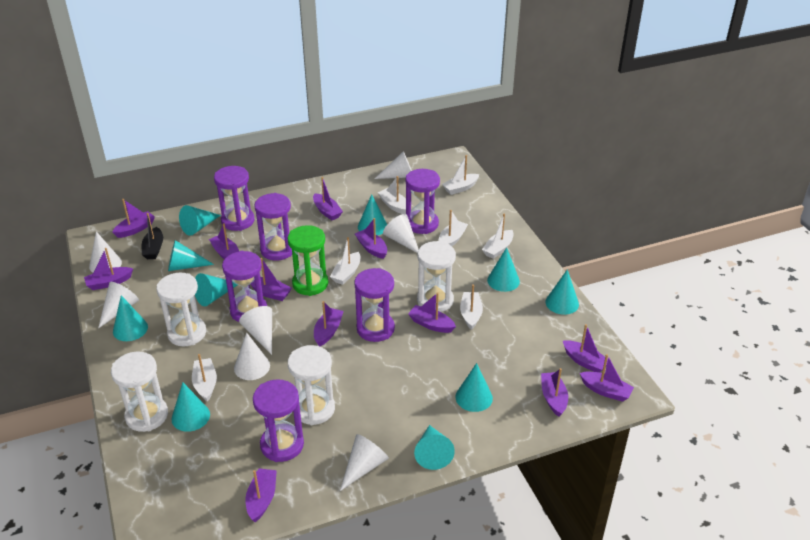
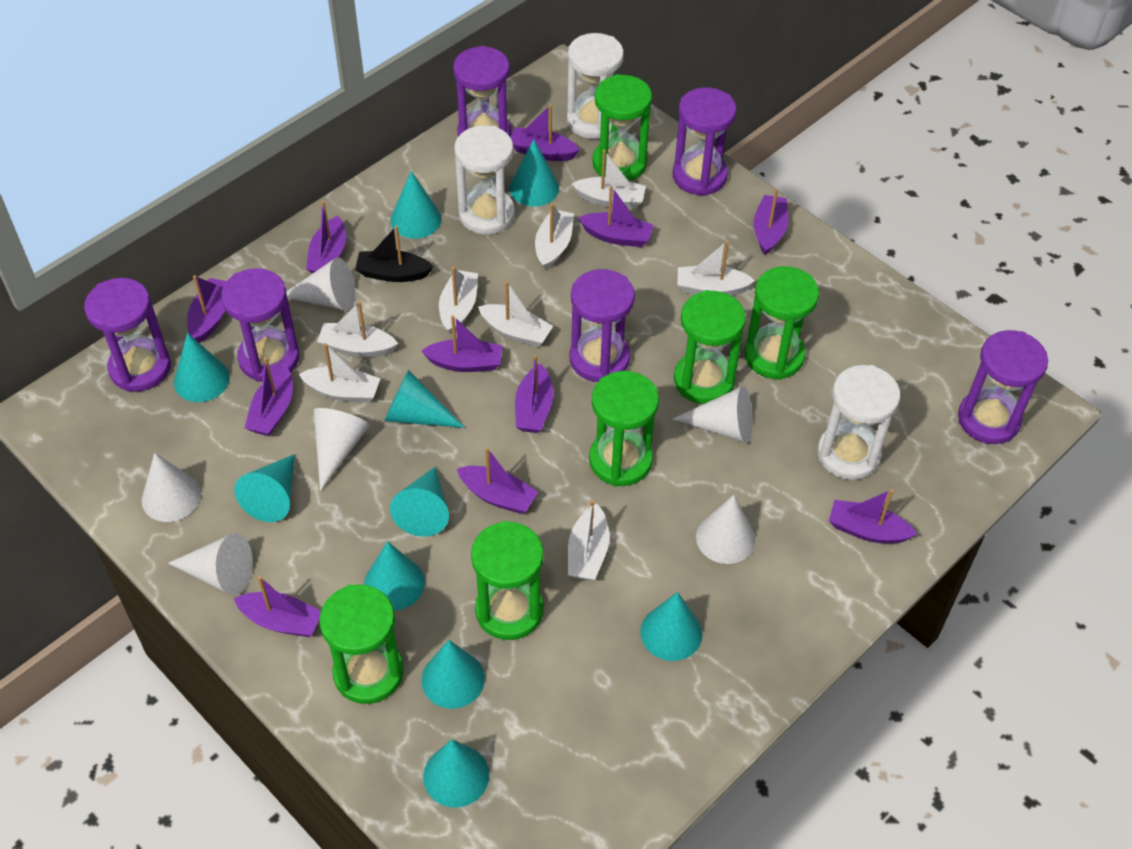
green hourglass: [288,225,328,296] = 1 -> [319,584,404,704] [471,521,544,640] [589,371,659,486] [592,74,652,181] [674,290,746,404] [744,266,819,380] = 6
purple boat: [84,248,133,290] [112,199,155,238] [209,223,239,259] [246,468,277,522] [250,258,292,301] [313,177,343,220] [314,301,344,346] [355,218,387,259] [408,292,456,333] [541,368,568,417] [563,324,608,372] [580,354,634,402] = 12 -> [187,275,227,343] [234,576,321,637] [245,357,293,436] [306,201,346,274] [421,315,502,372] [457,447,538,514] [510,104,580,161] [515,354,553,433] [578,186,654,247] [754,188,788,255] [829,489,917,544] = 11
white boat: [192,354,217,402] [330,237,361,285] [378,176,406,214] [438,210,468,246] [442,155,479,195] [460,284,483,330] [482,213,514,259] = 7 -> [299,343,381,403] [317,301,398,357] [439,267,478,335] [478,281,553,347] [535,203,574,270] [568,500,610,580] [572,149,646,209] [677,241,755,296] = 8
white cone: [89,231,122,273] [98,282,139,329] [234,333,270,380] [239,306,272,355] [340,434,389,491] [374,152,412,179] [383,214,419,253] = 7 -> [142,453,201,522] [168,533,253,595] [286,257,355,310] [314,408,369,491] [673,386,752,443] [696,495,755,564] = 6
white hourglass: [111,352,168,432] [156,273,206,346] [288,345,335,425] [417,241,456,312] = 4 -> [454,125,515,235] [567,33,624,139] [817,365,900,480] = 3

